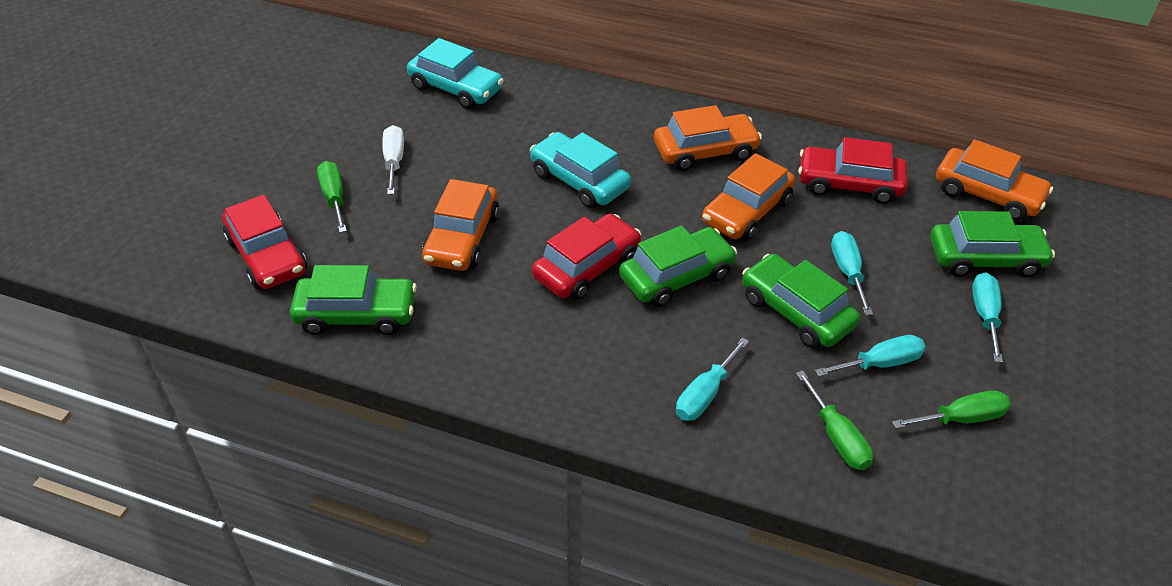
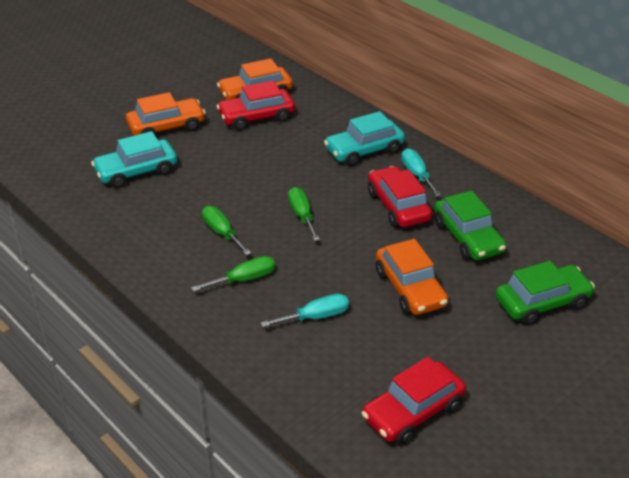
green car: [290,265,417,335] [619,226,737,307] [742,254,860,348] [930,211,1055,277] = 4 -> [434,191,506,260] [495,261,595,325] = 2
orange car: [422,179,499,271] [654,105,762,171] [702,153,795,241] [936,139,1053,221] = 4 -> [126,92,206,136] [217,58,293,100] [376,239,448,315] = 3
turquoise screwdriver: [676,338,749,421] [815,335,926,377] [831,231,873,315] [972,272,1003,363] = 4 -> [261,294,349,327] [401,148,441,197] = 2
white screwdriver: [382,125,404,195] = 1 -> none = 0

